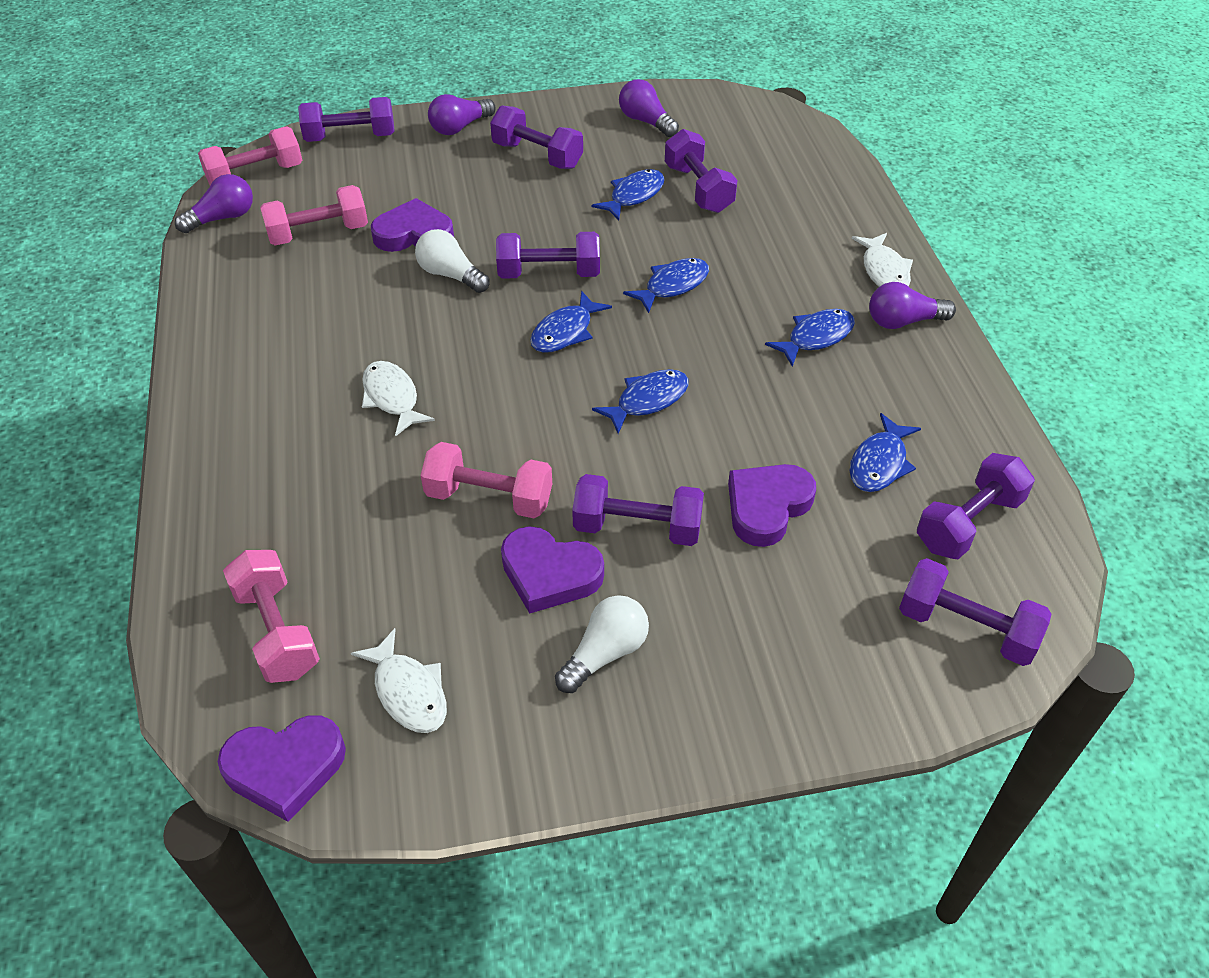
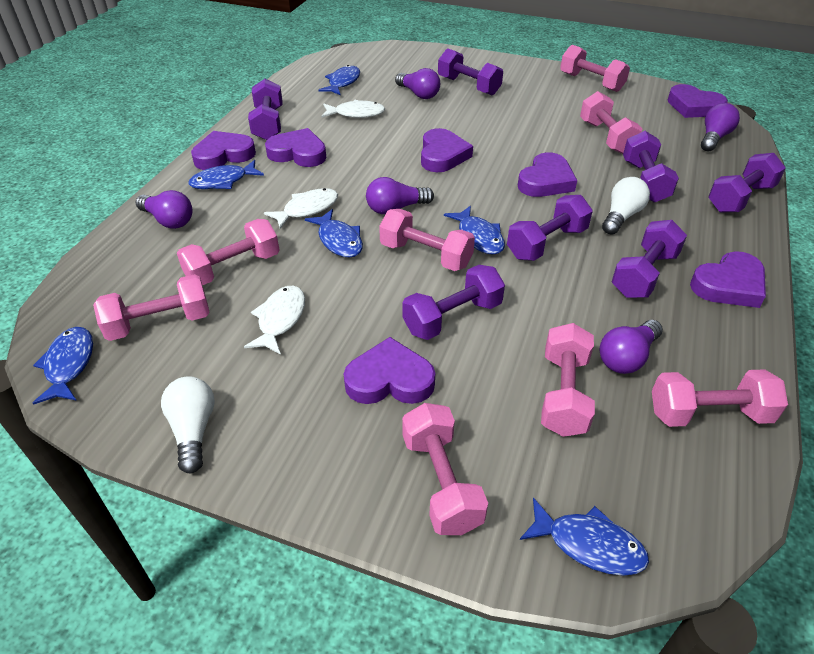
pink dumbbell: [198,126,302,185] [223,550,320,683] [260,185,368,246] [421,442,552,518] = 4 -> [93,274,209,341] [177,219,279,285] [379,209,475,271] [402,403,488,535] [541,323,595,437] [560,45,630,92] [580,91,643,154] [652,369,788,427] = 8
purple heart: [218,715,346,822] [371,198,454,252] [501,526,604,614] [728,464,816,547] = 4 -> [191,131,256,170] [265,128,326,167] [344,337,435,404] [421,128,473,172] [518,152,577,197] [667,84,728,118] [690,251,766,308] = 7
purple light bulb: [175,174,253,233] [428,94,496,135] [619,79,679,137] [869,282,956,329] = 4 -> [136,190,193,229] [366,177,434,214] [395,68,440,99] [600,320,663,374] [701,103,740,152] = 5

